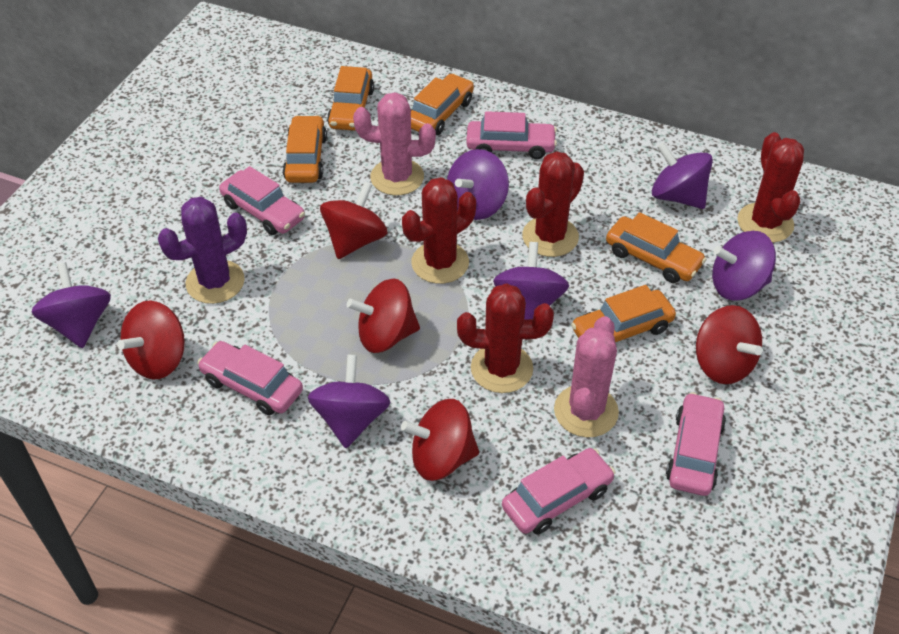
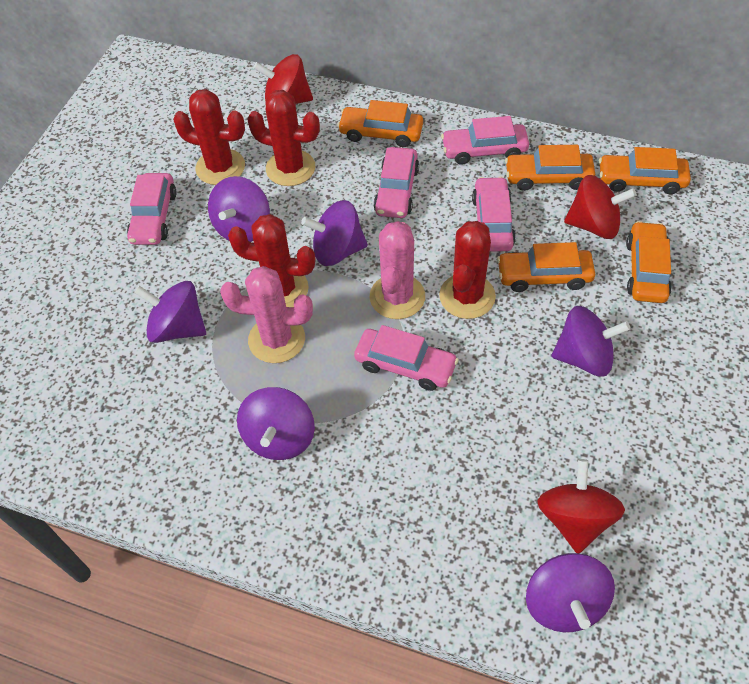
purple cactus: [158,197,247,304] = 1 -> none = 0
red spinning top: [117,301,184,380] [320,182,388,259] [347,278,420,353] [401,399,479,481] [696,305,762,384] = 5 -> [253,54,313,104] [538,459,625,553] [564,175,637,239] = 3

